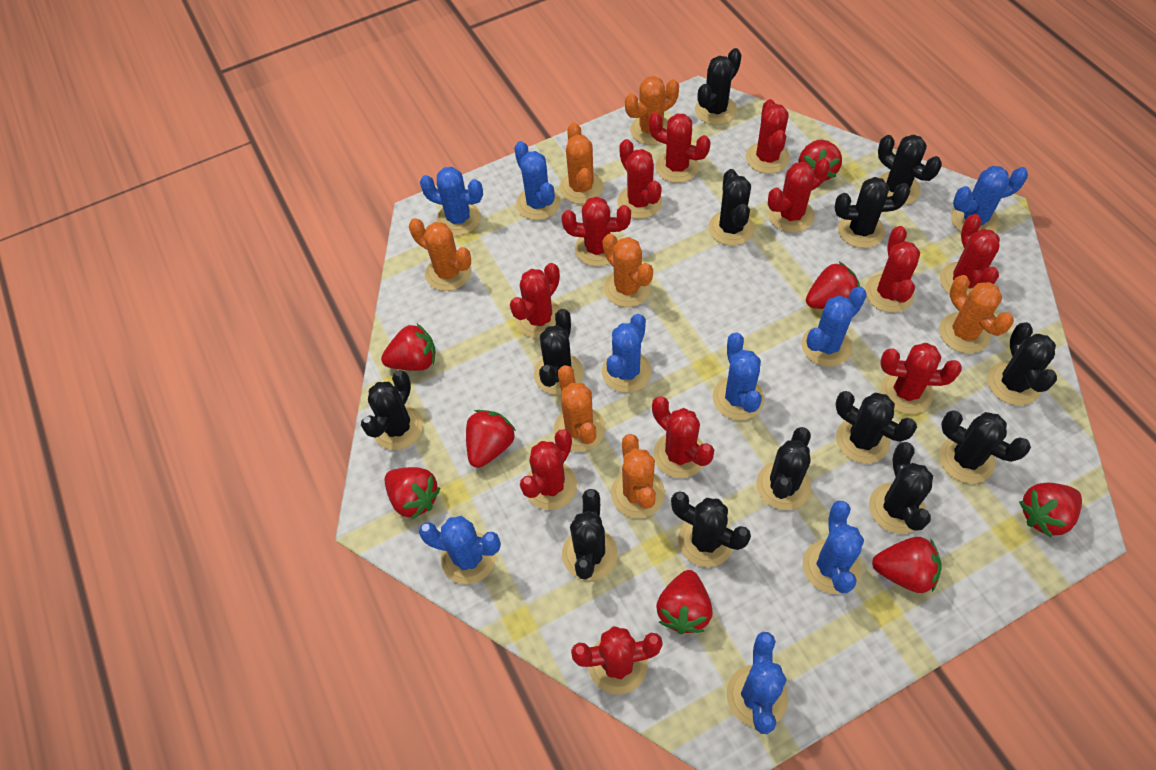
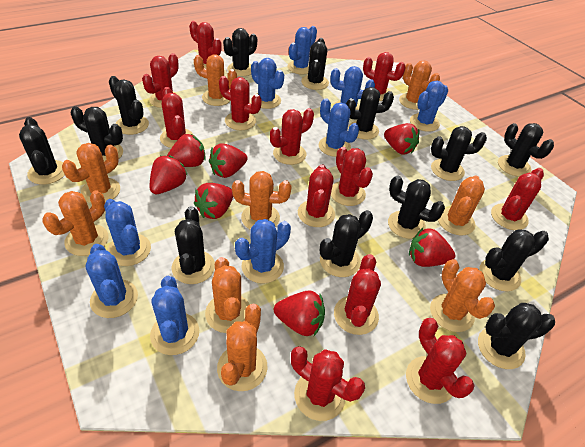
orange cactus: [409,218,471,291] [554,365,605,452] [560,123,604,204] [603,234,653,307] [611,434,665,518] [625,76,679,145] [939,275,1014,354] = 7 -> [43,190,109,256] [62,143,120,203] [194,55,237,106] [205,257,250,333] [217,304,268,391] [232,171,292,230] [399,61,440,110] [430,259,495,332] [438,176,485,236] = 9
red strawberry: [381,324,436,371] [385,467,440,519] [466,410,516,468] [656,570,713,634] [799,139,842,181] [806,262,860,309] [872,537,942,593] [1019,483,1082,537] = 8 -> [150,156,188,194] [167,134,206,167] [194,183,233,219] [209,143,248,178] [274,290,325,336] [384,123,420,154] [409,228,455,267] = 7

